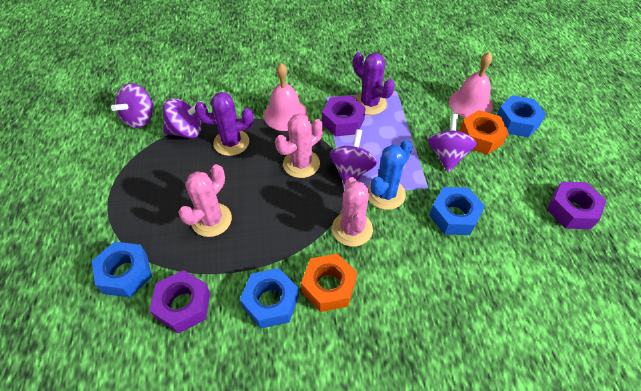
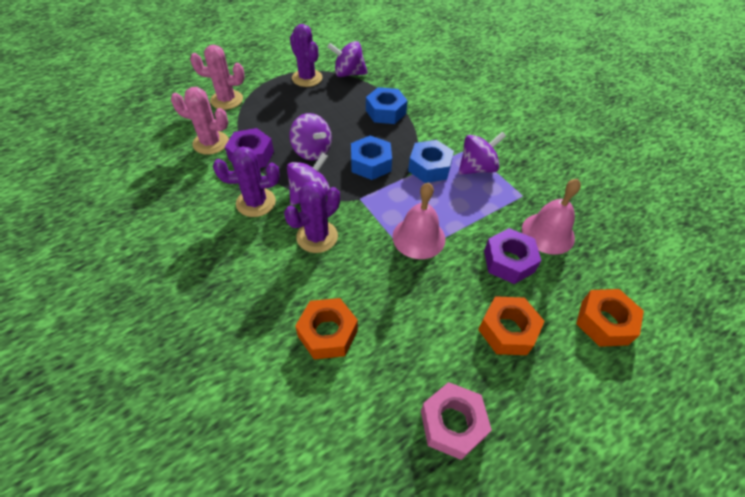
blue cactus: [368,140,413,210] = 1 -> none = 0
blue nut: [92,242,152,297] [240,268,299,329] [429,187,485,235] [497,95,546,137] = 4 -> [351,135,392,180] [366,87,408,124] [408,140,454,183] = 3
orange nut: [301,253,357,312] [459,110,508,155] = 2 -> [295,298,358,359] [478,296,545,355] [576,289,644,347] = 3
pink cactus: [178,164,232,237] [275,114,323,178] [332,177,373,247] = 3 -> [171,87,229,155] [190,45,245,110] = 2
pink nut: none = 0 -> [421,382,492,460] = 1
purple cactus: [195,92,254,156] [353,52,395,115] = 2 -> [213,146,280,217] [284,181,340,253] [290,24,322,87] = 3
purple nut: [149,270,210,334] [322,96,366,136] [547,182,606,229] = 3 -> [225,128,274,168] [484,228,541,284] = 2

